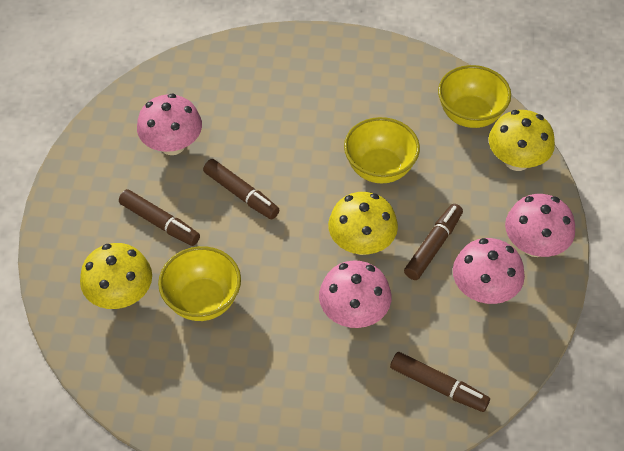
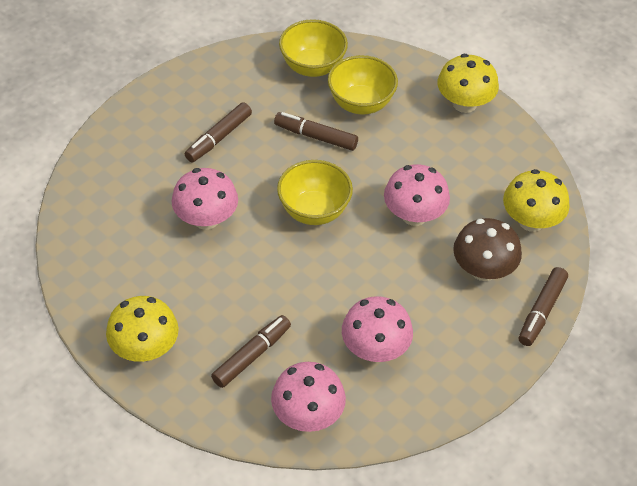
brown mushroom: none = 0 -> [453,218,522,281] = 1

